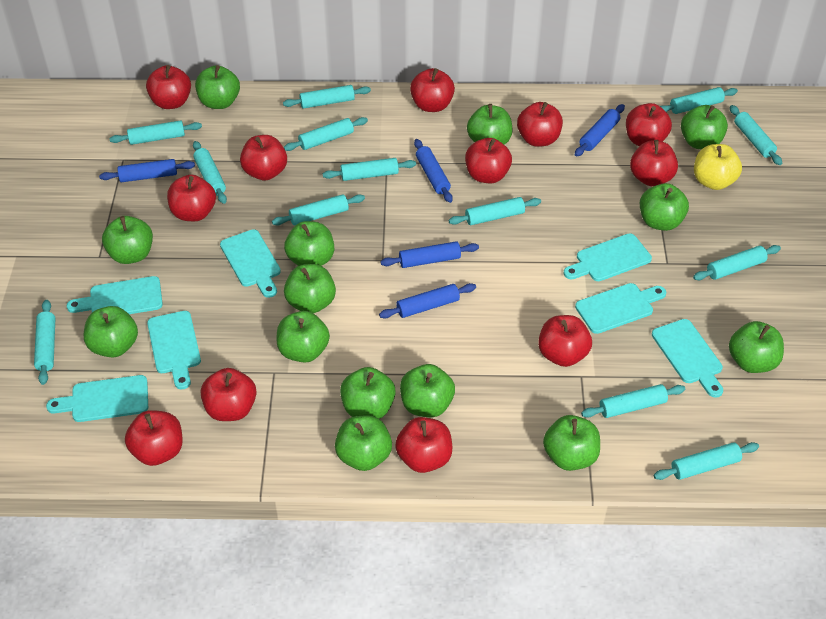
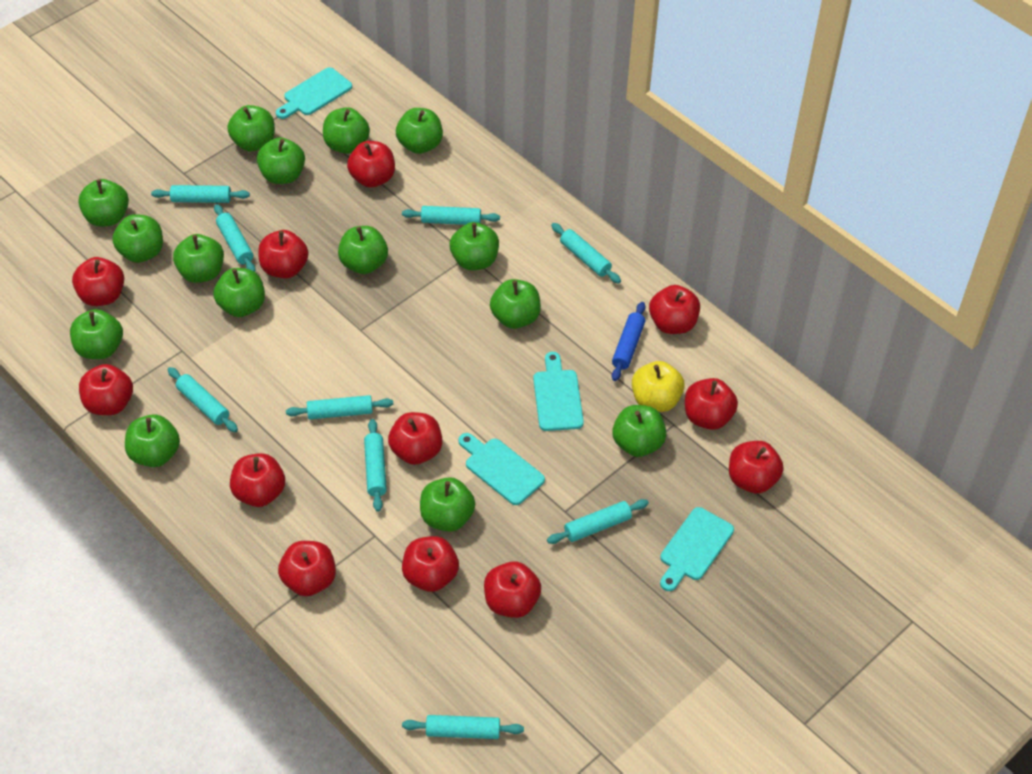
blue rolling pin: [99,159,195,182] [379,283,476,318] [380,241,479,268] [414,139,453,203] [575,104,625,157] = 5 -> [612,302,646,381] = 1
green apple: [84,306,138,358] [102,216,153,264] [195,65,240,109] [277,311,330,363] [284,221,334,266] [284,264,336,313] [335,415,392,471] [340,367,396,419] [400,364,455,417] [467,104,513,145] [543,415,600,471] [640,183,689,231] [681,105,728,150] [729,321,784,373] = 14 -> [70,309,123,359] [78,179,129,227] [112,214,163,263] [125,414,180,467] [173,234,224,283] [213,268,265,317] [227,105,275,151] [257,137,305,184] [323,107,370,154] [338,226,388,274] [396,108,443,154] [420,477,475,532] [450,222,499,270] [490,279,541,329] [612,405,666,457] = 15
turquoise cutting board: [46,375,148,422] [67,276,163,314] [147,311,201,389] [220,229,281,298] [564,233,652,281] [575,283,666,334] [652,319,723,398] = 7 -> [276,67,352,119] [458,433,545,505] [533,352,584,431] [660,507,734,591] = 4
turquoise rolling pin: [34,300,55,385] [109,120,202,145] [193,141,227,204] [272,194,365,226] [283,85,371,109] [284,117,368,151] [323,158,416,181] [449,197,541,225] [581,384,685,418] [654,442,759,480] [660,87,738,114] [693,245,781,280] [730,105,782,165] = 13 -> [151,185,250,203] [168,367,238,432] [214,204,256,272] [286,395,393,419] [364,419,387,512] [402,206,500,225] [402,715,524,739] [547,499,649,544] [551,223,621,283] = 9

